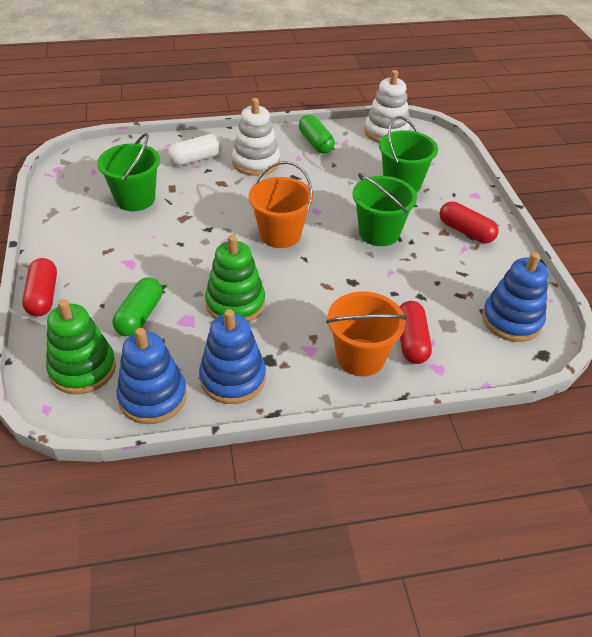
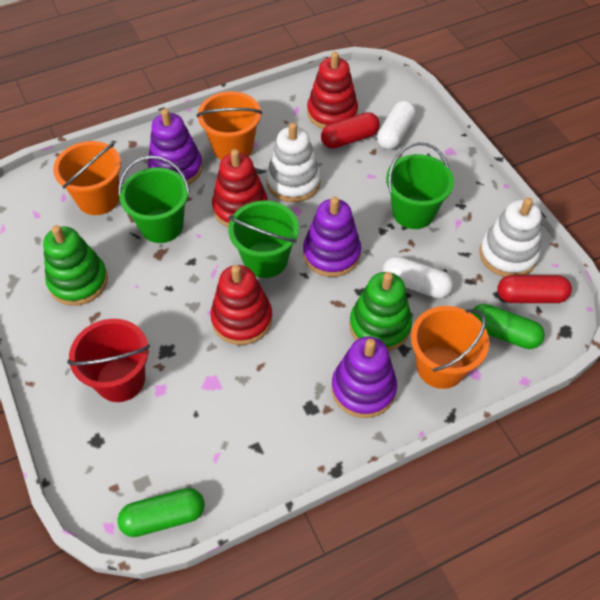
blue stacking toy: [117,328,187,424] [199,309,266,404] [482,252,548,342] = 3 -> none = 0
orange bucket: [249,161,313,248] [326,291,407,376] = 2 -> [53,141,121,215] [197,91,263,160] [411,306,489,389] = 3
purple stacking toy: none = 0 -> [148,108,203,185] [303,197,361,277] [332,336,397,418] = 3
red bucket: none = 0 -> [67,319,150,402] = 1
red capsule: [22,258,57,316] [399,301,432,364] [439,201,499,243] = 3 -> [321,112,380,149] [497,275,572,303] = 2
red stacking toy: none = 0 -> [210,265,272,345] [212,149,268,227] [307,52,358,129] = 3
white capsule: [168,134,223,166] = 1 -> [377,100,416,150] [383,256,453,298] = 2

